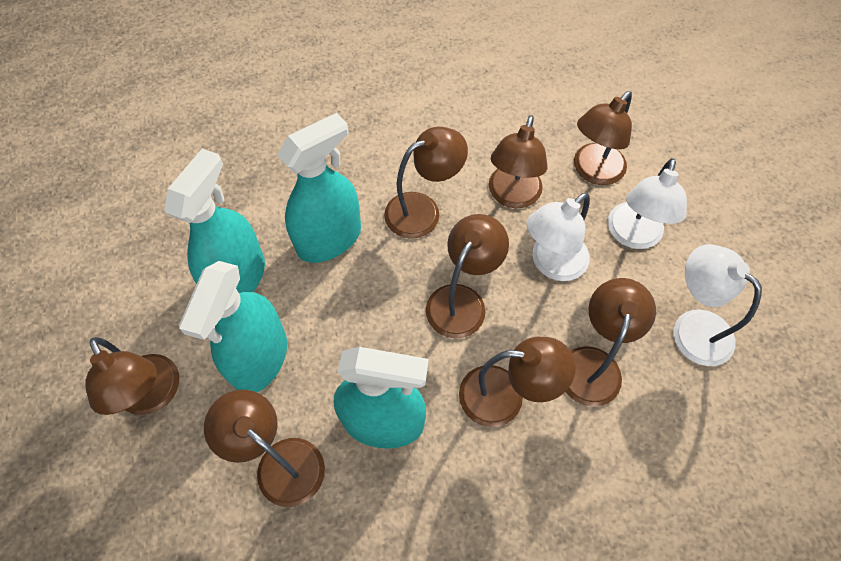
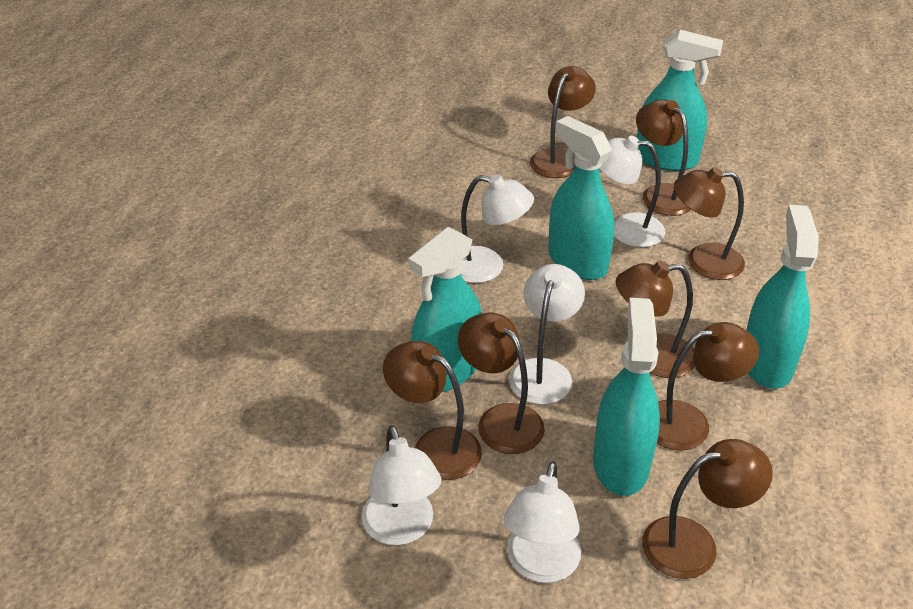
turquoise spray bottle: [164,148,265,293] [179,261,287,392] [277,113,361,263] [334,347,428,449] = 4 -> [408,227,482,392] [548,116,614,280] [593,298,660,496] [637,30,723,171] [746,205,819,389] = 5
white lamp: [526,192,590,281] [608,158,687,249] [673,244,762,366] = 3 -> [362,425,441,545] [461,174,534,283] [503,461,581,583] [509,264,585,405] [599,136,665,247] = 5

